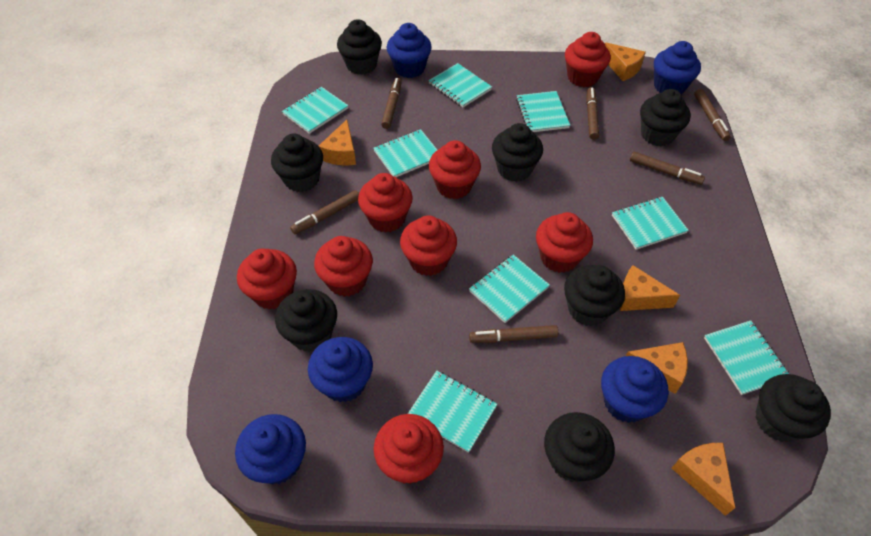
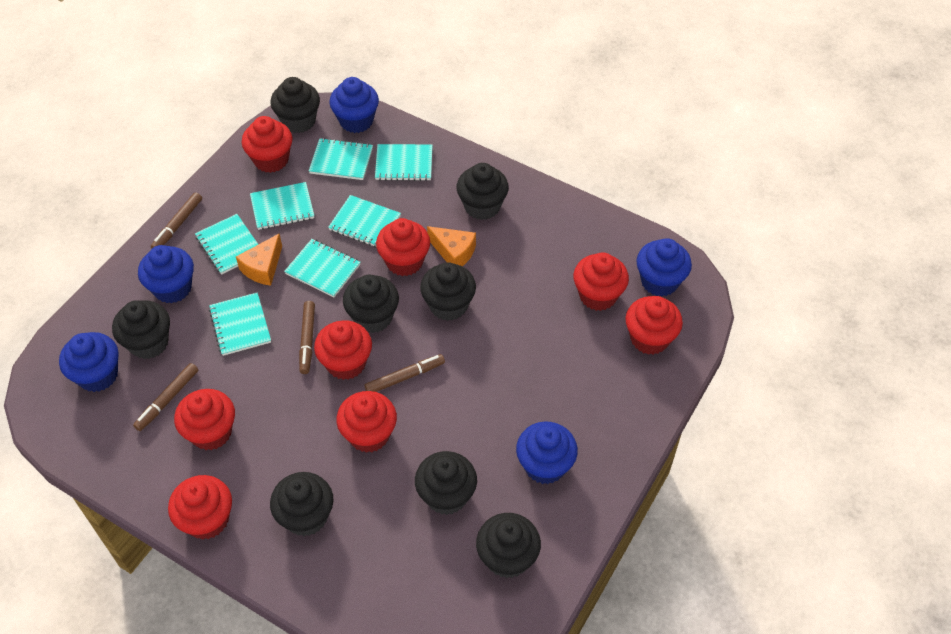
brown marker: [290,190,359,234] [381,78,402,129] [469,325,558,343] [586,87,599,140] [630,152,705,185] [694,89,731,141] = 6 -> [133,363,198,431] [151,192,202,248] [299,301,315,374] [365,354,445,392] = 4
orange cheese: [319,120,356,165] [605,42,646,81] [620,265,680,311] [626,342,688,394] [672,443,735,516] = 5 -> [236,234,282,286] [427,226,476,266] = 2
turquoise notebook: [282,87,348,134] [373,129,437,177] [408,371,497,453] [429,63,492,107] [469,255,550,323] [516,91,570,132] [612,197,689,250] [704,320,789,395] = 8 -> [195,214,258,275] [209,292,271,356] [250,182,314,230] [284,239,361,297] [309,138,373,180] [328,195,401,248] [375,144,432,181] = 7

